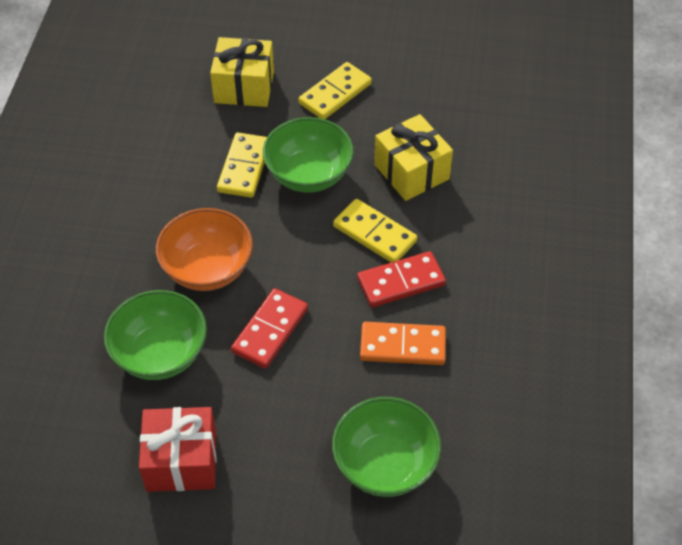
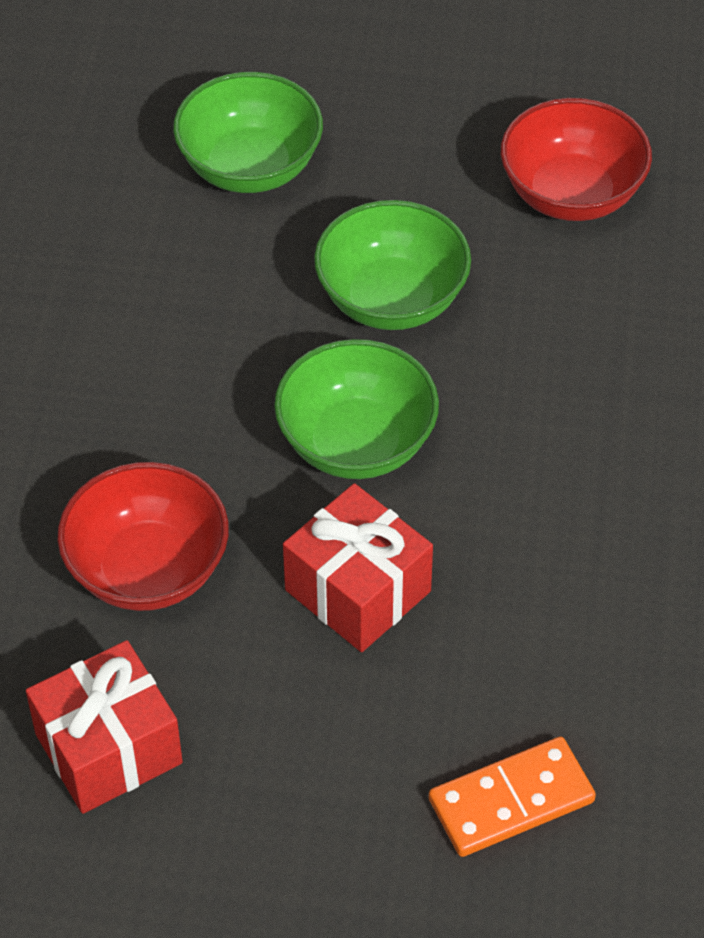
orange bowl: [156,208,253,291] = 1 -> none = 0
red bowl: none = 0 -> [57,462,229,611] [501,98,652,221] = 2
red domino: [231,288,308,369] [357,251,446,307] = 2 -> none = 0
red gift: [139,407,217,492] = 1 -> [26,640,183,814] [283,483,433,652] = 2
yellow domino: [217,132,267,198] [298,62,372,119] [333,199,417,262] = 3 -> none = 0
yellow gift: [210,37,274,107] [374,114,453,201] = 2 -> none = 0

